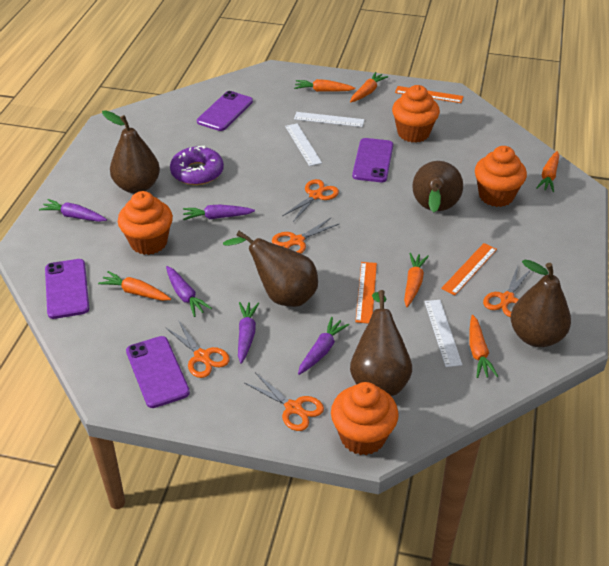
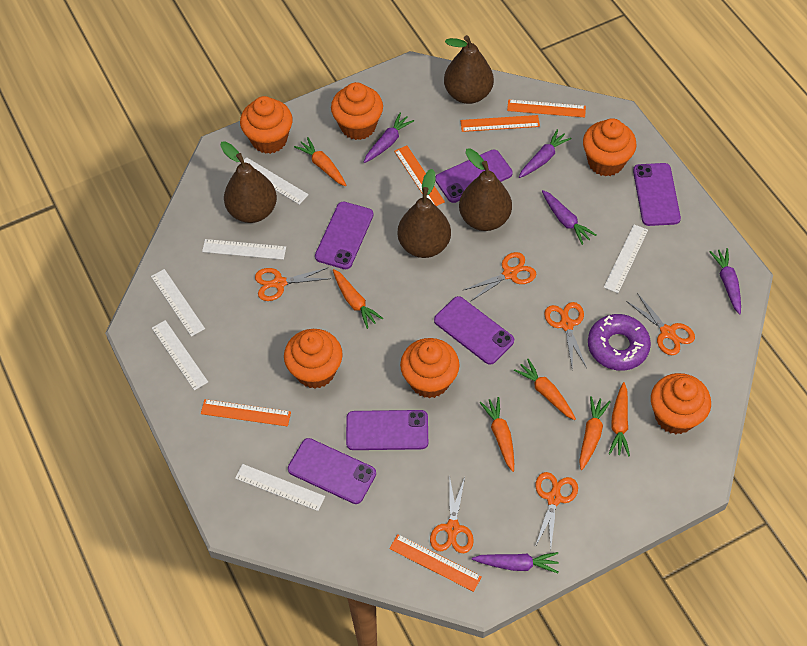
brown pear: [102,110,160,193] [223,231,318,307] [350,290,412,396] [412,161,463,212] [510,259,571,347] = 5 -> [220,141,277,223] [397,169,451,258] [444,35,494,104] [459,148,512,231] = 4
orange cupcake: [118,191,173,255] [331,382,399,455] [392,85,440,143] [475,146,527,207] = 4 -> [240,96,293,154] [284,329,343,389] [331,82,383,140] [400,338,459,398] [583,118,636,176] [651,373,711,434] = 6
orange ruler: [355,262,377,323] [395,86,463,103] [441,243,497,295] = 3 -> [201,399,291,427] [389,534,482,592] [394,146,445,206] [460,115,540,132] [507,99,586,117] = 5
orange scissors: [165,320,230,378] [245,373,324,431] [272,217,339,254] [282,179,339,222] [483,266,531,317] = 5 -> [255,267,331,301] [430,475,474,553] [464,252,536,301] [535,472,578,549] [544,302,587,368] [626,293,695,355] = 6
purple phone: [45,259,89,319] [126,336,190,408] [197,91,253,131] [352,138,393,182] = 4 -> [288,438,376,504] [315,202,374,269] [346,410,428,450] [434,296,514,365] [435,150,513,203] [633,163,681,226] = 6
white ruler: [285,123,322,166] [294,112,365,127] [424,300,462,367] = 3 -> [151,269,205,337] [152,320,208,391] [202,239,286,260] [235,464,325,511] [237,157,309,205] [604,224,648,293] = 6

